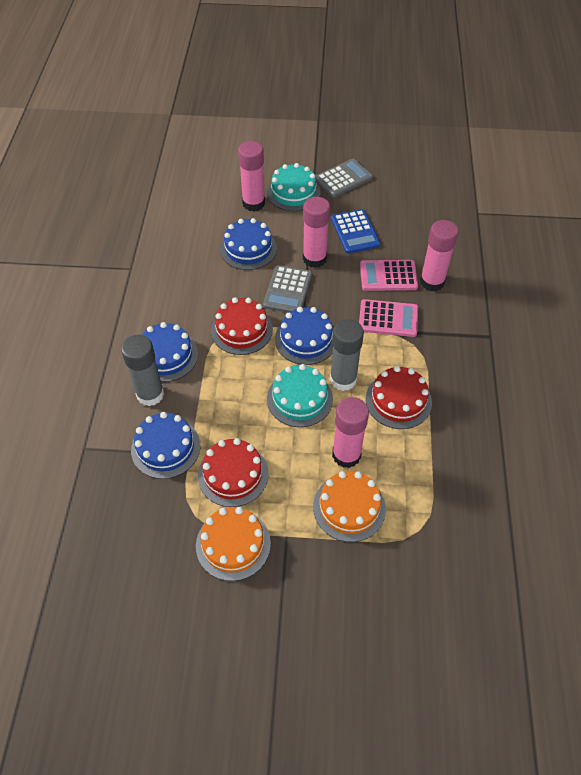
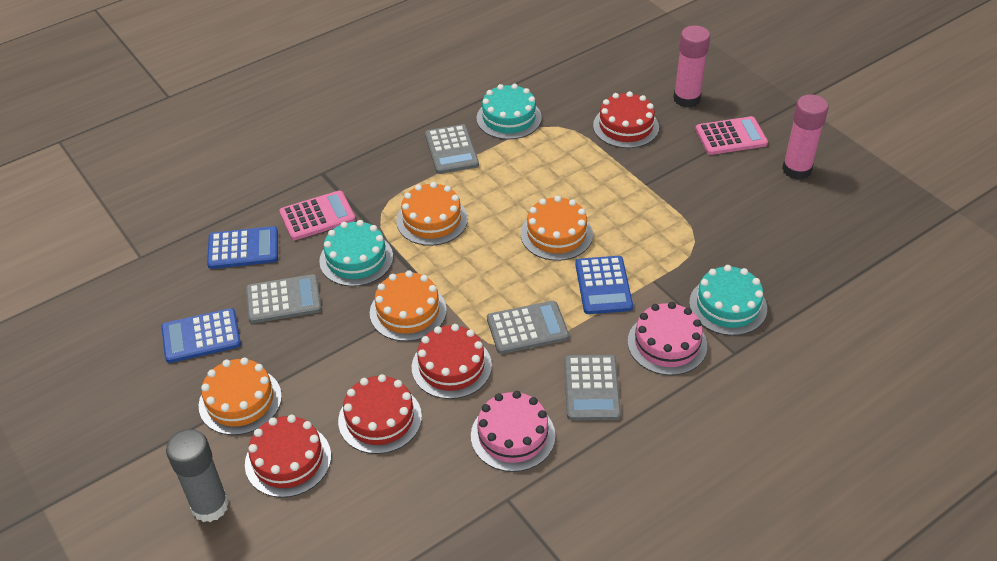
blue cake: [131,412,200,479] [142,322,198,382] [220,218,277,270] [275,307,334,365] = 4 -> none = 0
blue calculator: [331,209,380,254] = 1 -> [161,308,241,363] [207,226,278,269] [575,256,633,314] = 3
grey calculator: [263,265,312,313] [315,159,373,197] = 2 -> [246,274,322,324] [425,124,479,174] [487,301,569,354] [564,355,621,420] = 4
grey glue stick: [121,335,164,406] [330,319,364,391] = 2 -> [166,429,229,522] = 1
orange cake: [196,507,271,581] [313,471,386,542] = 2 -> [199,357,282,435] [370,270,447,341] [396,182,468,246] [521,196,593,261] = 4
pink cake: none = 0 -> [471,391,555,472] [627,302,707,375] = 2
pink glue stick: [238,141,265,212] [303,197,330,268] [332,397,369,468] [420,220,459,291] = 4 -> [673,25,710,107] [782,94,829,180] = 2
red cake: [198,438,269,507] [211,297,273,355] [366,366,432,429] = 3 -> [245,415,331,498] [338,374,422,454] [412,324,492,399] [593,91,659,148] = 4
turquoise cake: [267,163,320,211] [267,364,333,427] = 2 -> [319,220,393,287] [477,84,542,140] [689,265,767,336] = 3

